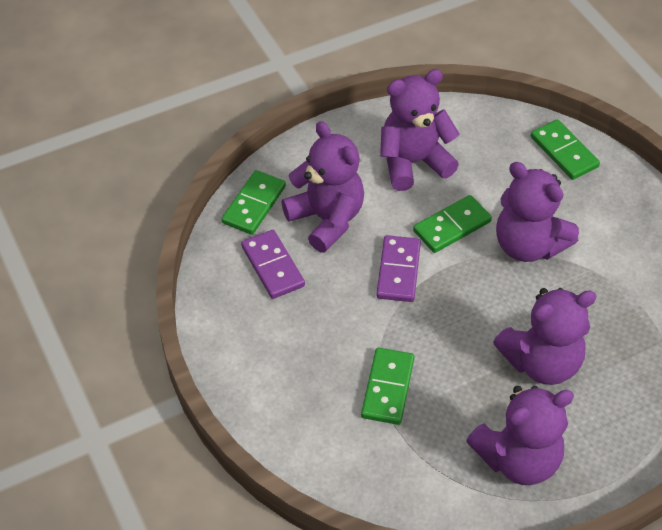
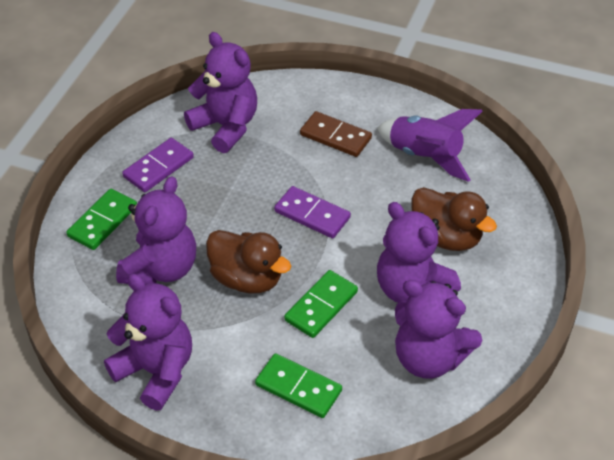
brown domino: none = 0 -> [300,111,372,157] = 1
brown duck: none = 0 -> [206,230,291,294] [411,187,497,251] = 2
green domino: [222,170,286,235] [361,348,414,425] [413,195,492,253] [531,119,600,180] = 4 -> [66,189,137,250] [255,353,342,418] [284,270,358,338] = 3
purple rocket: none = 0 -> [377,109,483,182] = 1

